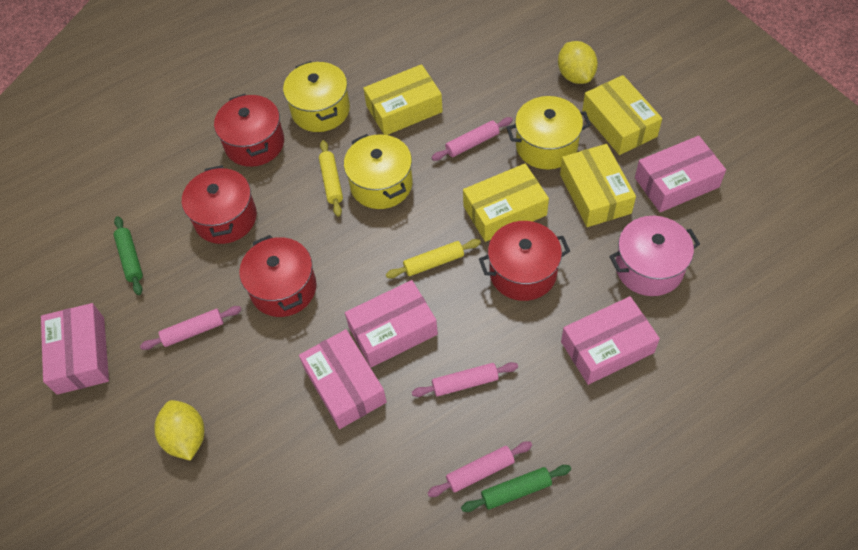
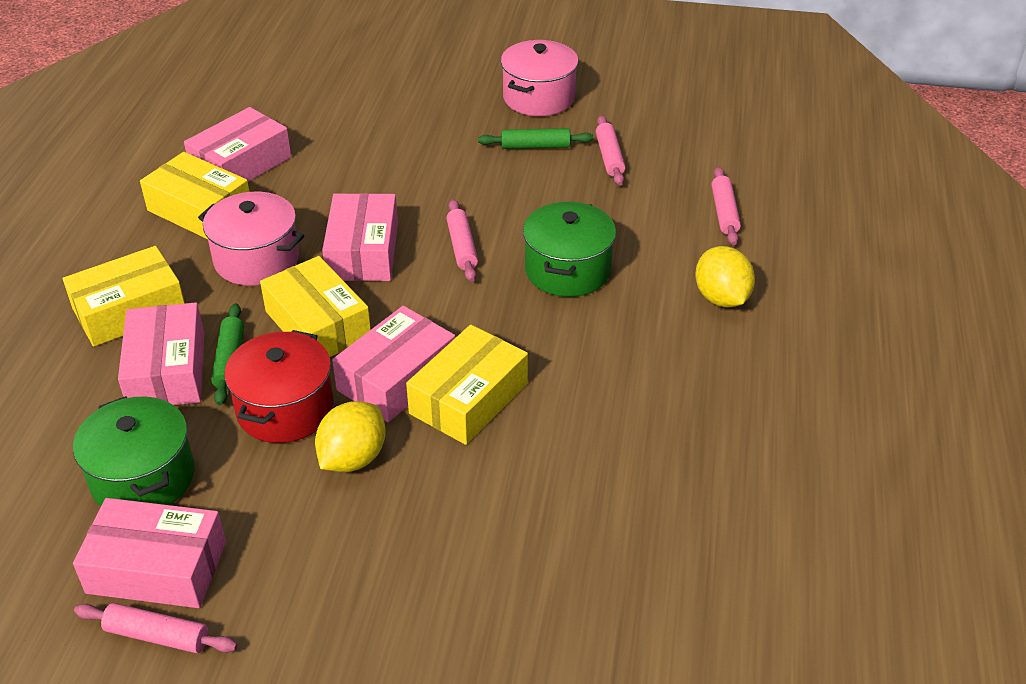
green pot: none = 0 -> [73,396,195,506] [523,201,616,297] = 2
pink pot: [609,216,700,296] = 1 -> [198,192,304,286] [501,40,579,116] = 2
red pot: [182,165,257,244] [214,94,284,167] [239,235,317,317] [479,221,570,301] = 4 -> [224,330,334,443] = 1
yellow pot: [283,61,350,132] [344,134,413,209] [507,96,591,169] = 3 -> none = 0
yellow rolling pin: [319,140,343,217] [386,239,481,278] = 2 -> none = 0

